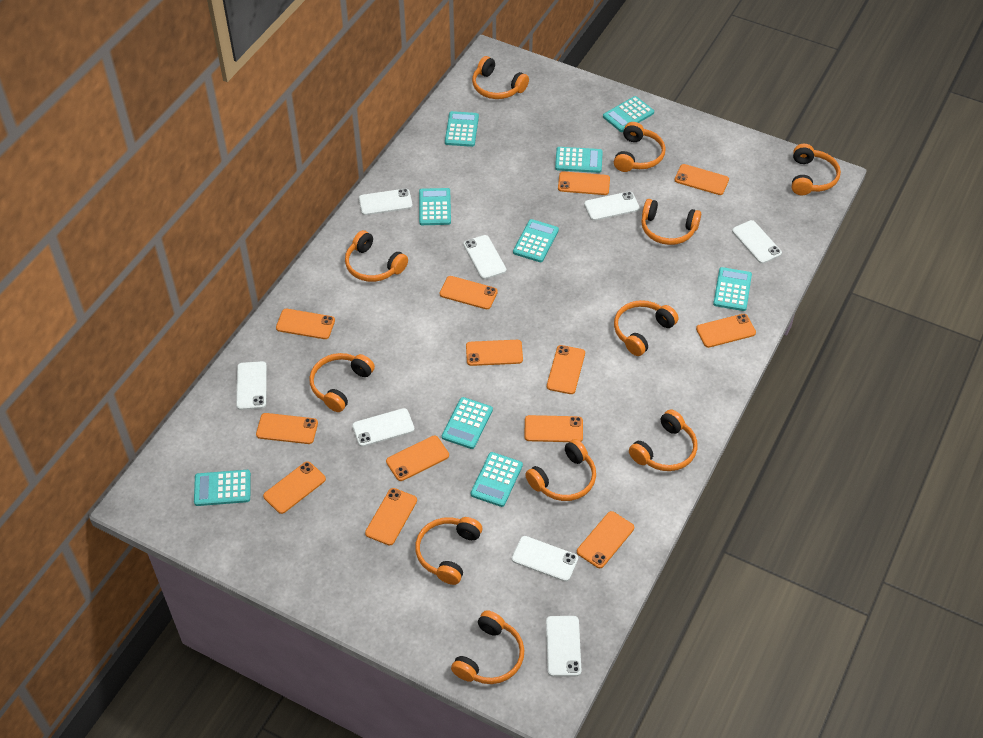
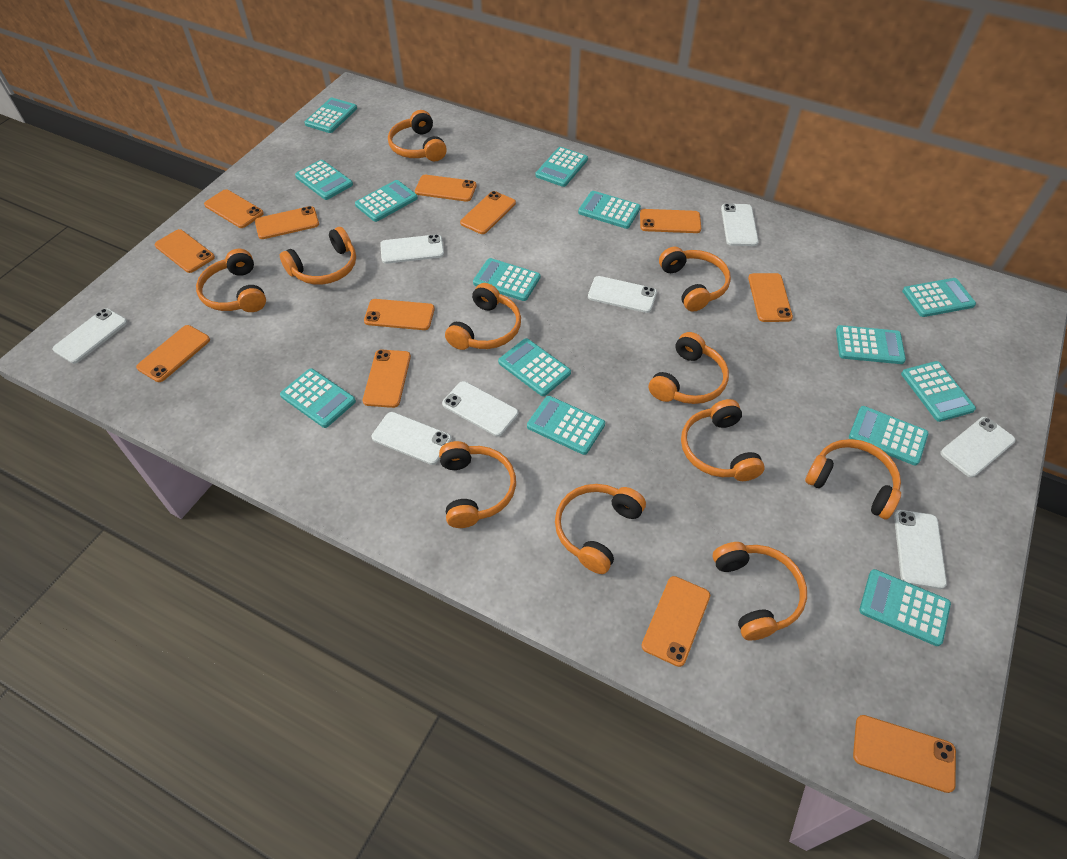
orange phone: [256,413,318,444] [263,461,326,514] [276,309,335,339] [365,488,417,546] [386,436,449,481] [440,276,498,309] [466,340,523,366] [524,415,583,442] [547,345,585,394] [558,171,610,195] [577,511,634,568] [674,164,729,195] [696,314,756,348] = 13 -> [136,325,210,382] [155,229,215,273] [204,189,264,228] [255,206,319,239] [363,349,411,408] [364,299,435,330] [415,175,476,202] [460,191,516,234] [640,209,701,233] [642,576,710,667] [748,273,793,322] [853,715,956,793] = 12
turquoise calculator: [194,470,251,506] [419,188,451,225] [442,397,493,449] [445,111,479,147] [471,452,523,507] [513,219,559,262] [555,147,603,173] [603,96,654,132] [713,267,752,311] = 9 -> [280,368,356,428] [295,160,353,200] [304,98,357,133] [355,180,418,222] [473,258,541,301] [498,338,571,396] [527,396,605,455] [535,147,588,187] [578,191,641,229] [836,325,906,364] [849,406,929,466] [859,569,951,646] [901,361,976,422] [902,278,976,317] = 14

